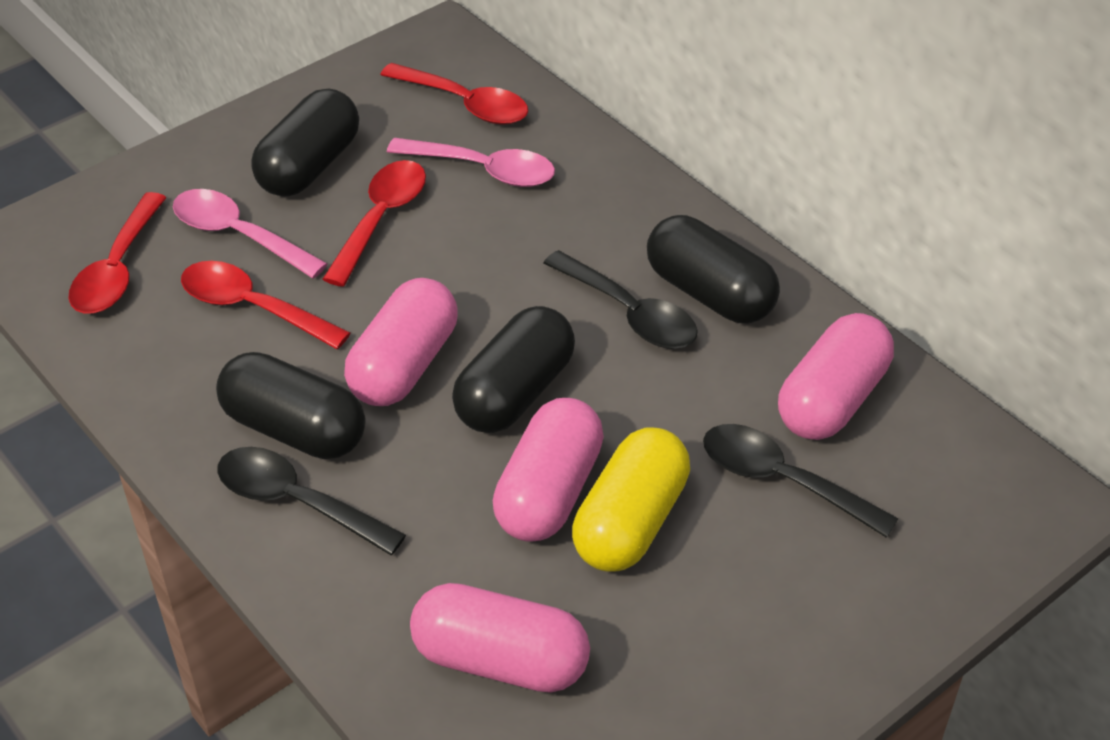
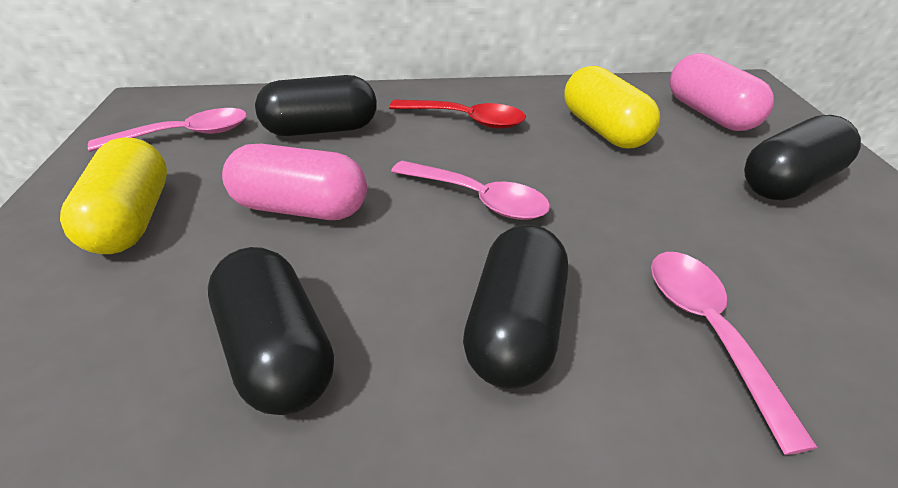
black spoon: [217,447,406,555] [543,250,698,349] [703,424,899,538] = 3 -> none = 0
pink capsule: [344,278,458,406] [410,583,590,693] [493,398,604,541] [778,313,894,440] = 4 -> [222,144,367,220] [670,53,774,131] = 2
pink spoon: [173,189,327,279] [387,138,555,187] = 2 -> [88,108,247,152] [391,161,550,220] [651,252,818,455] = 3
red spoon: [68,192,167,313] [181,261,350,349] [323,160,426,287] [380,63,528,125] = 4 -> [389,99,526,129] = 1
yellow capsule: [572,428,690,572] = 1 -> [60,138,167,254] [564,66,660,148] = 2

